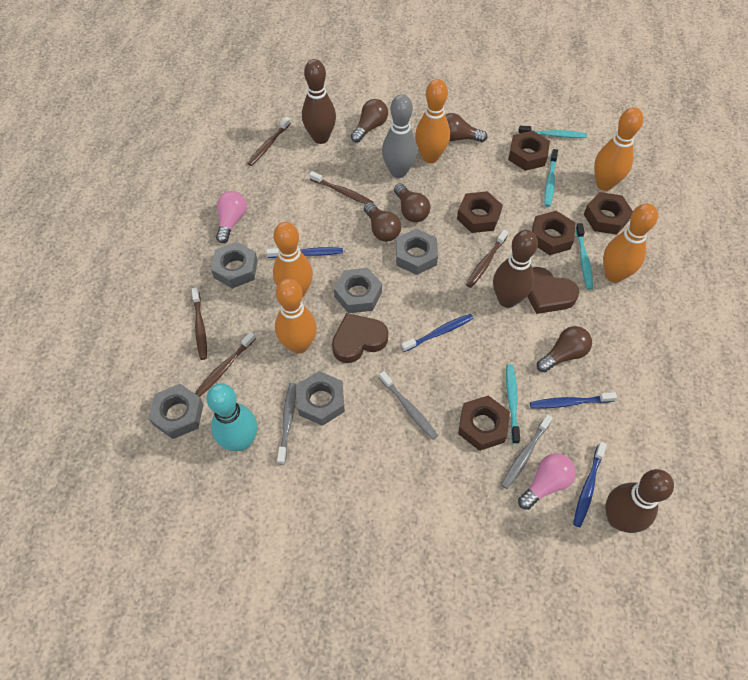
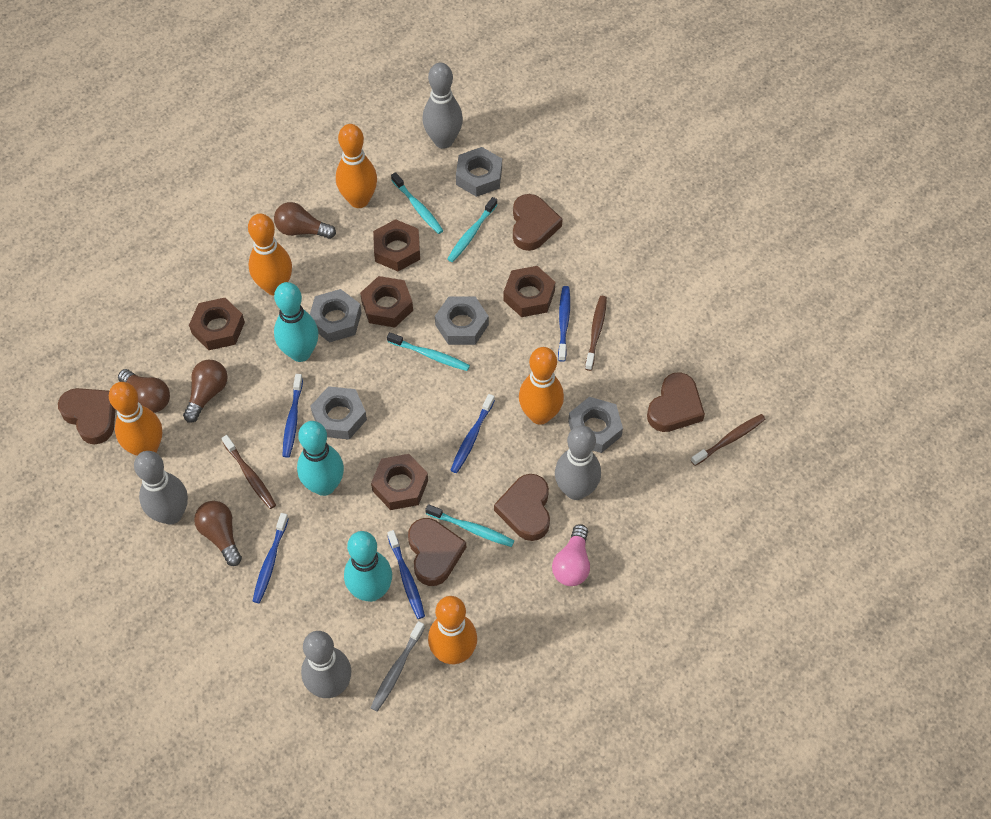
blue toothbrush: [267,247,343,258] [401,314,473,352] [530,392,617,409] [573,442,607,527] = 4 -> [253,513,289,603] [283,374,303,458] [387,530,425,619] [451,394,495,473] [558,286,570,362] = 5
brown bowling pin: [302,59,336,144] [493,230,538,308] [605,469,674,533] = 3 -> none = 0
brown heart: [332,313,388,363] [527,267,579,314] = 2 -> [58,388,116,445] [408,518,466,586] [494,474,550,541] [513,194,563,251] [647,372,705,432] = 5
brown light bulb: [351,99,388,143] [364,202,401,242] [394,183,430,222] [446,113,487,142] [537,326,592,373] = 5 -> [118,369,170,413] [183,360,228,423] [194,501,242,566] [274,202,336,239] = 4
brown toothbrush: [192,288,207,360] [195,332,256,397] [247,117,291,166] [309,171,373,204] [466,230,508,288] = 5 -> [221,435,276,509] [585,296,607,371] [691,414,765,466] = 3
grey bowling pin: [382,94,417,178] = 1 -> [134,451,188,525] [301,631,352,698] [422,63,463,149] [555,425,601,500] = 4
grey toothbrush: [277,383,296,465] [379,371,438,440] [501,414,553,489] = 3 -> [371,621,425,712] = 1
pink light bulb: [216,191,247,243] [518,453,576,510] = 2 -> [552,524,590,586] = 1
turquoise bowling pin: [206,384,257,451] = 1 -> [274,282,319,362] [297,421,344,496] [344,531,392,602] = 3

